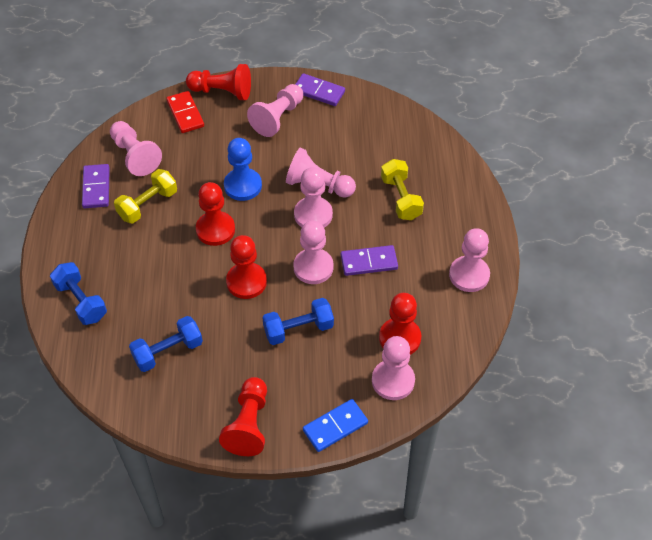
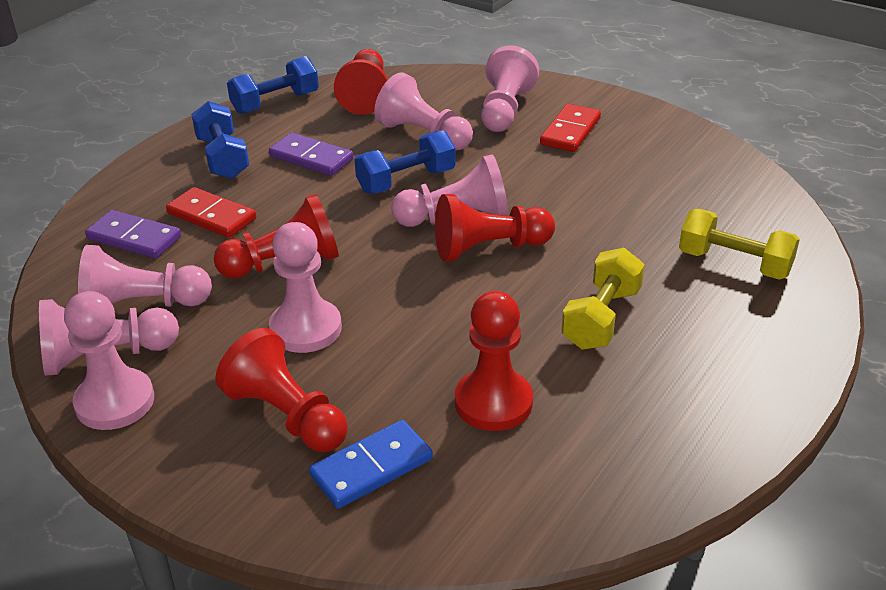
blue pawn: [224,138,262,201] = 1 -> none = 0
purple domino: [82,164,110,208] [295,73,345,106] [341,245,398,276] = 3 -> [85,210,181,258] [269,133,353,176] = 2
red domino: [166,91,204,133] = 1 -> [166,187,256,238] [540,104,601,152] = 2

